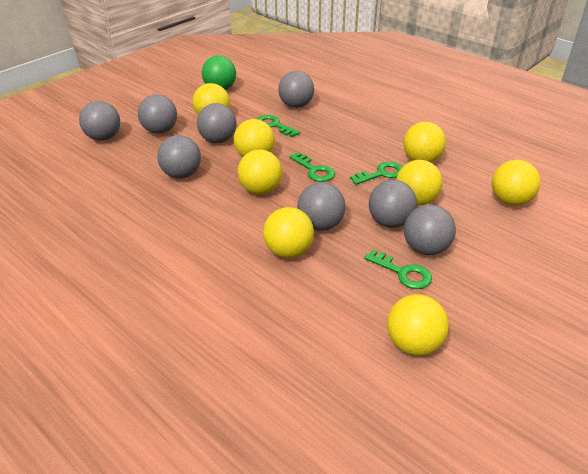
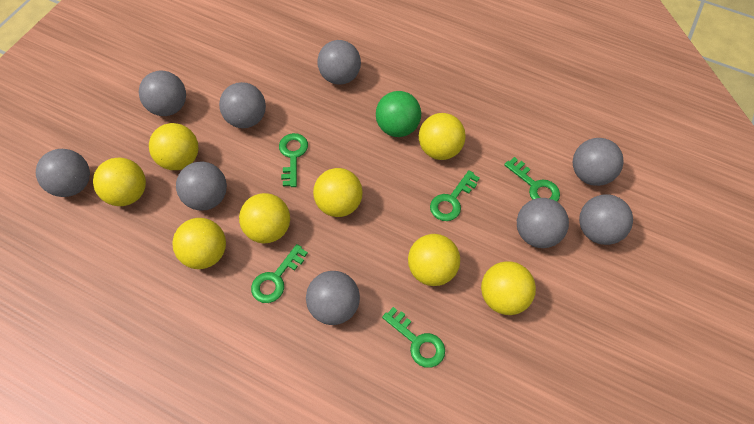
green key: [257,115,300,137] [289,152,335,182] [350,162,402,185] [364,250,432,289] = 4 -> [251,244,308,303] [279,133,308,187] [382,307,445,368] [430,170,480,221] [504,157,560,202] = 5
grey ball: [79,101,120,141] [138,94,177,134] [157,135,201,179] [197,103,236,143] [278,71,314,108] [297,182,346,231] [369,180,417,228] [404,204,456,255] = 8 -> [36,149,90,197] [139,71,186,116] [176,162,227,211] [219,82,266,128] [306,271,360,325] [317,40,361,85] [517,198,569,248] [573,138,624,186] [579,195,633,245] = 9

